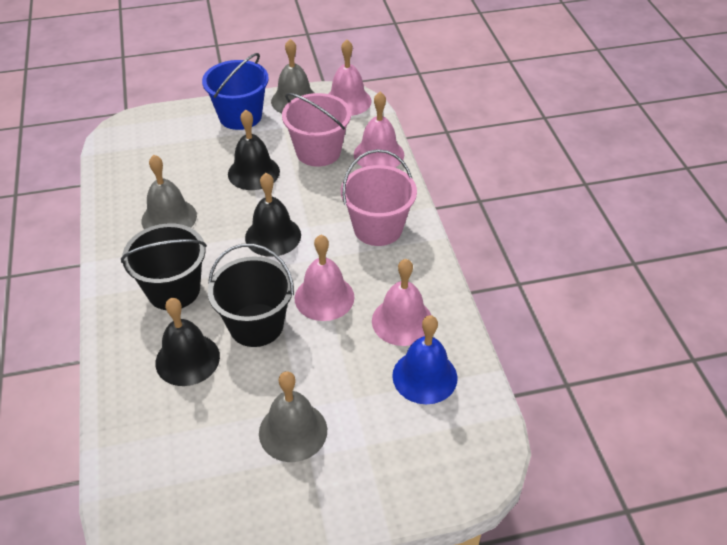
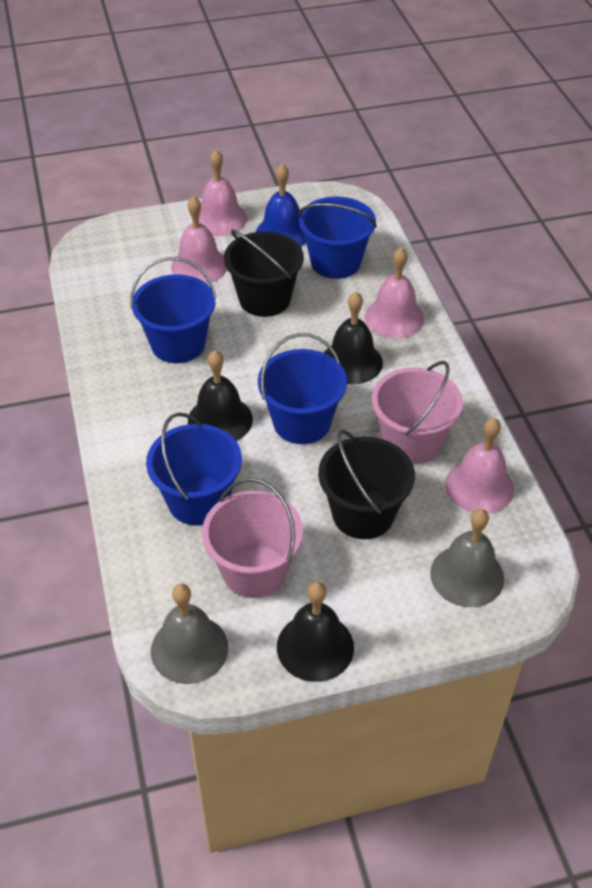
blue bucket: [202,53,269,130] = 1 -> [130,257,216,363] [146,412,242,525] [258,333,347,444] [298,197,377,279] = 4
grey bell: [142,155,197,229] [259,371,327,462] [271,39,314,113] = 3 -> [151,584,228,684] [430,509,504,607] = 2

